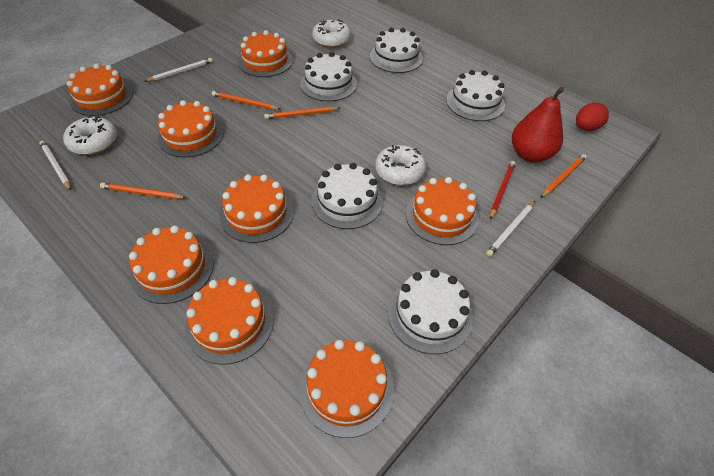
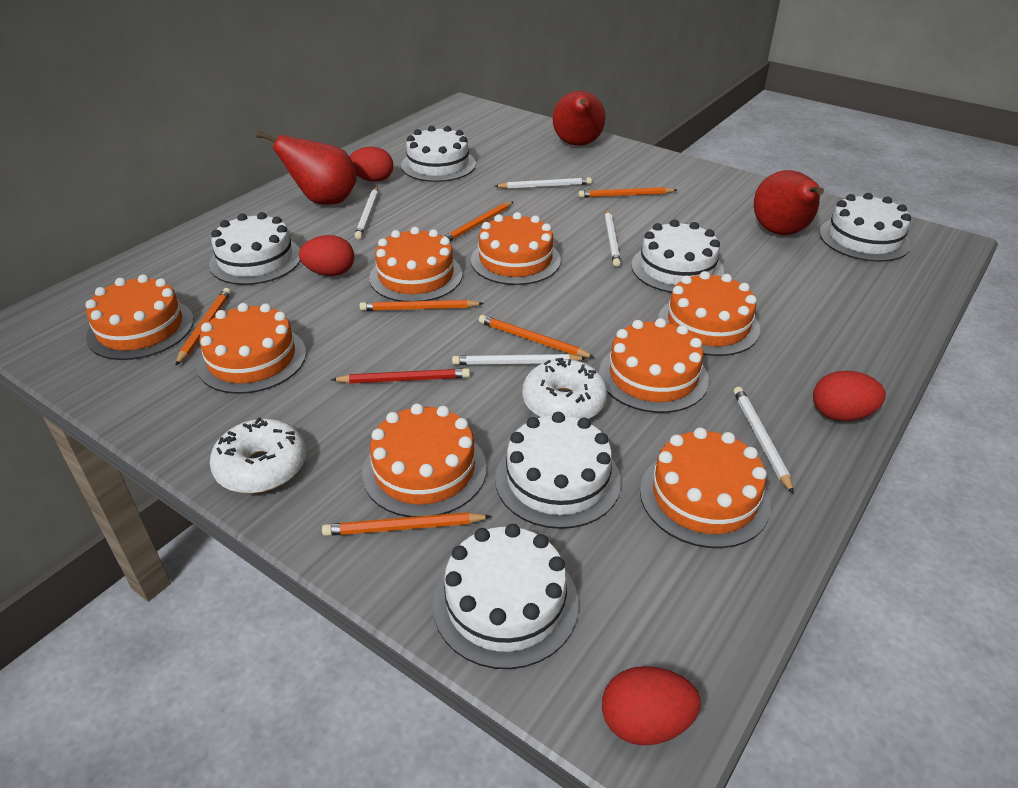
orange pencil: [100,183,187,199] [212,91,280,110] [264,107,340,119] [540,154,587,198] = 4 -> [175,288,231,366] [322,512,492,536] [360,300,484,311] [443,202,513,241] [479,315,595,358] [578,187,677,198] = 6
red egg: [576,103,609,131] = 1 -> [299,235,354,276] [349,147,393,182] [602,666,701,746] [813,371,886,421] = 4
red pear: [512,87,564,162] = 1 -> [256,131,357,205] [553,91,606,146] [754,170,824,235] = 3
white cake: [300,52,357,101] [312,163,383,229] [370,28,423,73] [388,269,473,354] [446,70,505,121] = 5 -> [209,212,300,285] [401,126,476,182] [433,524,579,669] [495,412,621,529] [631,220,724,293] [819,193,911,262] = 6
white donut: [63,116,117,155] [312,19,351,48] [375,145,426,185] = 3 -> [210,417,306,494] [523,358,607,419] = 2
white pencil: [39,141,71,190] [144,58,213,82] [486,201,535,257] = 3 -> [355,187,378,239] [452,354,587,365] [494,177,592,189] [605,209,621,267] [733,387,794,494] = 5

